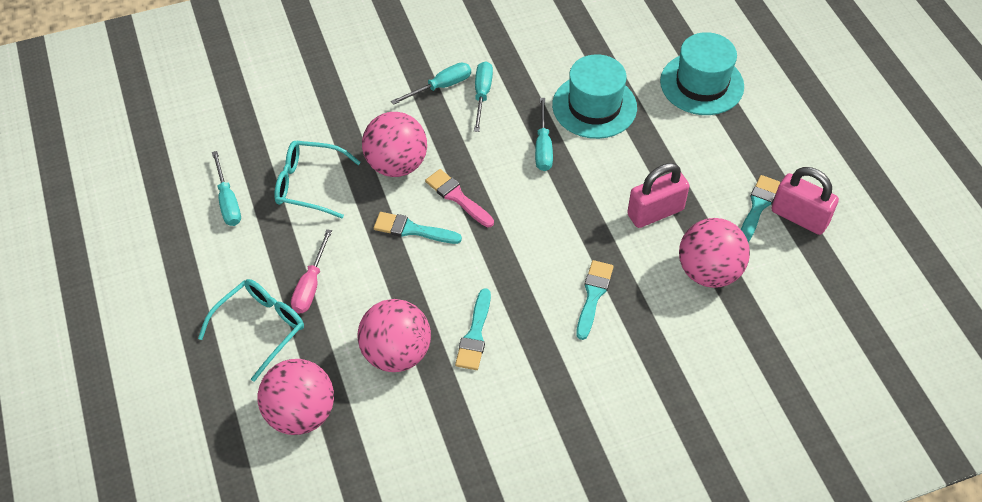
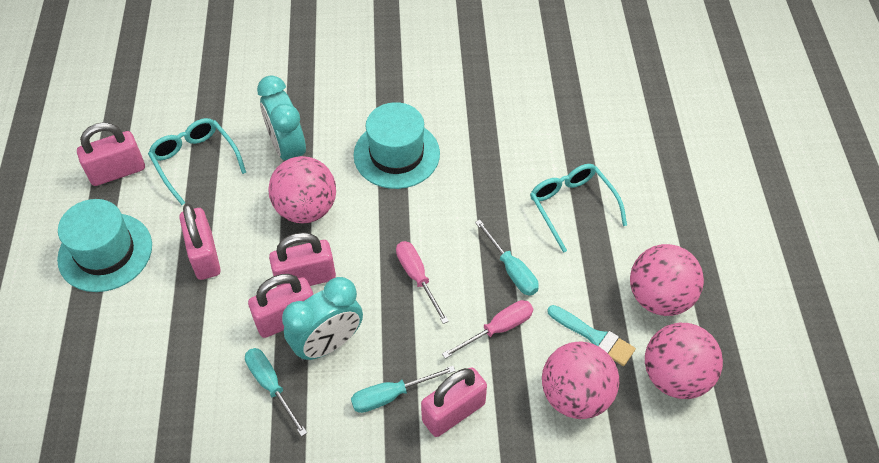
pink brush: [425,169,494,227] = 1 -> none = 0
pink padlock: [627,163,689,228] [771,167,839,235] = 2 -> [77,122,145,186] [179,204,221,280] [248,274,313,338] [269,232,336,287] [421,367,487,437] = 5
pink screwdriver: [291,229,332,314] = 1 -> [396,241,449,324] [442,300,533,359] = 2
turquoise brush: [374,212,462,244] [455,288,491,370] [576,260,614,340] [741,175,780,242] = 4 -> [547,305,636,366] = 1
turquoise clock: none = 0 -> [257,75,306,160] [282,277,363,361] = 2
turquoise screwdriver: [212,151,241,226] [391,63,471,105] [474,61,493,132] [535,98,553,171] = 4 -> [245,348,307,437] [351,366,455,413] [475,220,539,296] = 3

